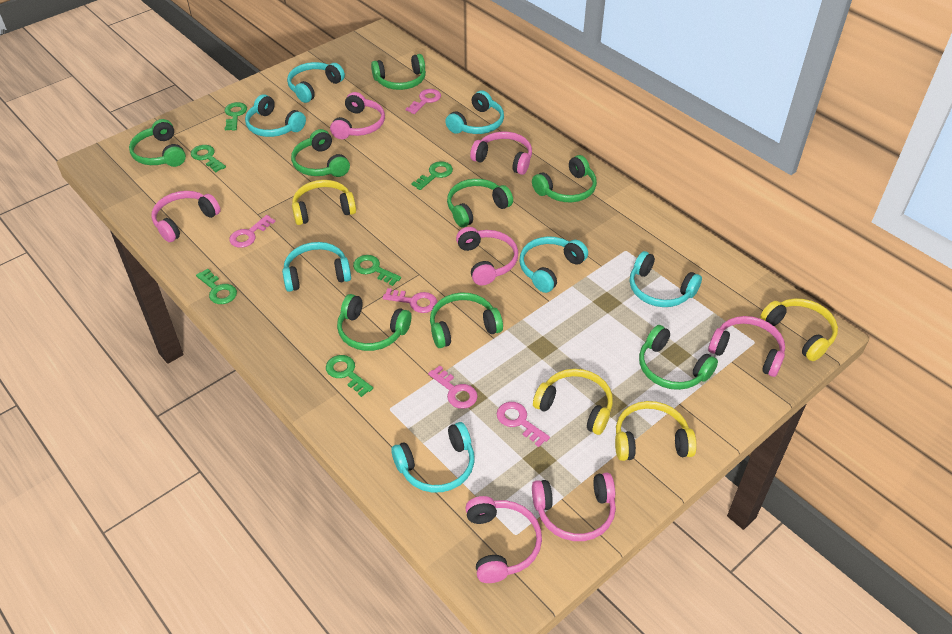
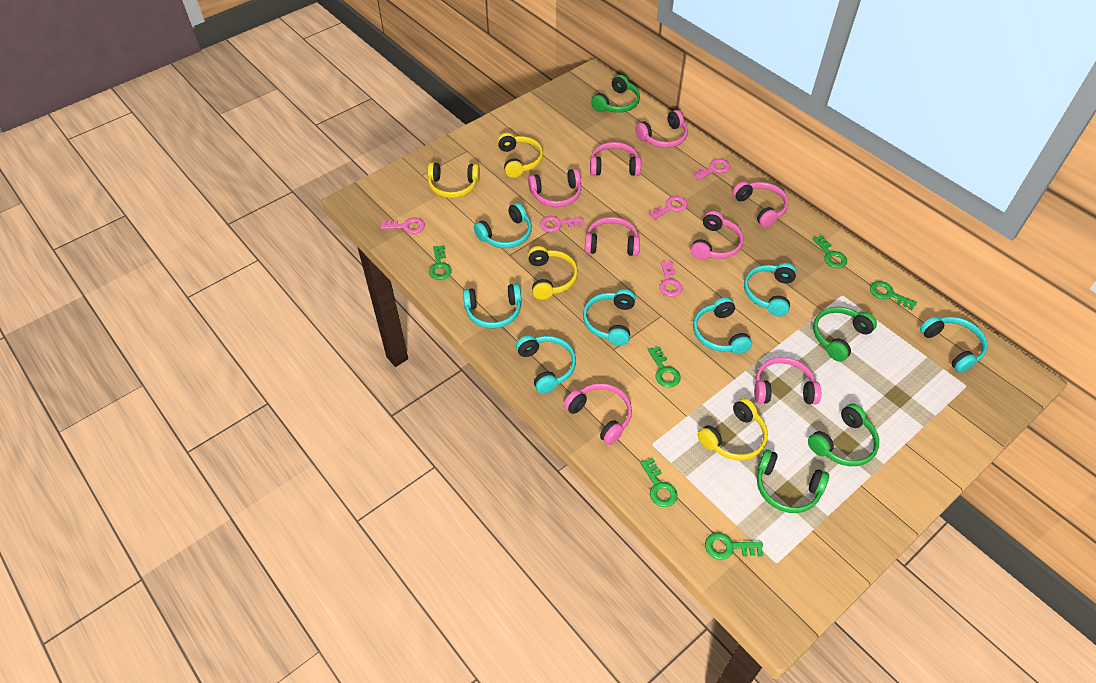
green headphones: [129,119,186,167] [291,129,350,177] [337,294,411,351] [371,54,426,90] [430,292,503,348] [447,179,513,227] [532,155,597,202] [639,325,718,390] = 8 -> [591,75,640,113] [757,449,829,513] [808,404,879,466] [813,307,877,361] = 4
pink headphones: [151,191,221,242] [330,92,385,139] [456,227,518,286] [465,496,542,583] [470,132,532,175] [532,473,616,541] [708,316,785,377] = 7 -> [528,169,581,207] [564,383,632,445] [585,217,640,256] [590,142,641,176] [635,110,688,148] [690,211,744,260] [733,181,788,228] [754,357,821,405] = 8

